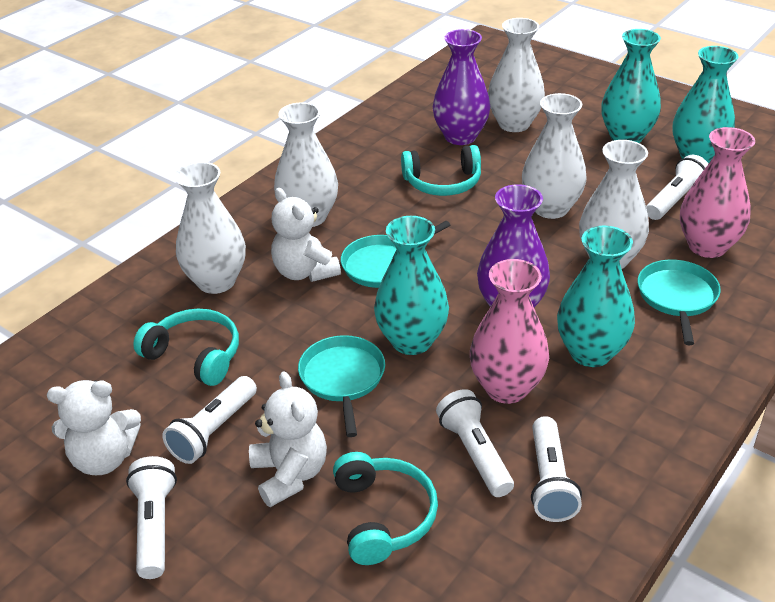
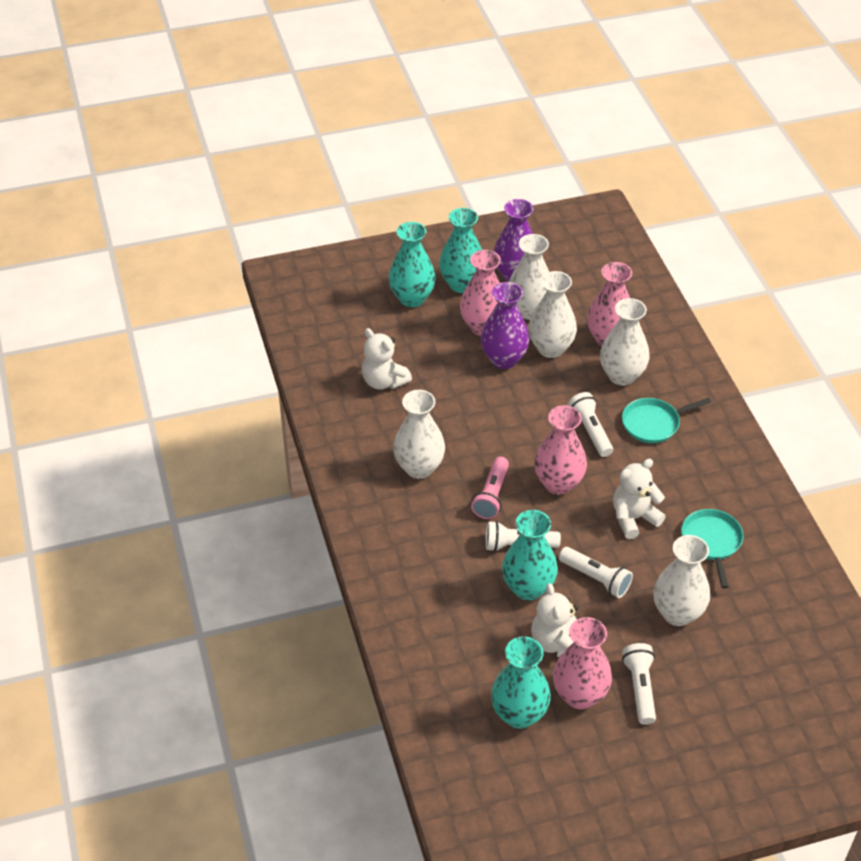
pink flashlight: none = 0 -> [471,457,509,519] = 1
pink vase: [470,259,549,404] [680,127,755,258] = 2 -> [460,250,501,336] [534,405,587,495] [553,617,612,709] [587,262,632,347] = 4
turquoise headphones: [133,309,239,386] [333,452,438,565] [401,145,481,196] = 3 -> none = 0
turquoise pan: [298,335,385,437] [341,221,451,288] [637,260,721,345] = 3 -> [622,398,711,443] [681,509,744,589] = 2
white flashlight: [126,456,177,579] [162,376,257,464] [436,389,514,497] [531,416,582,522] [646,155,708,220] = 5 -> [486,521,561,552] [559,547,633,598] [568,392,613,457] [622,643,656,725] = 4

